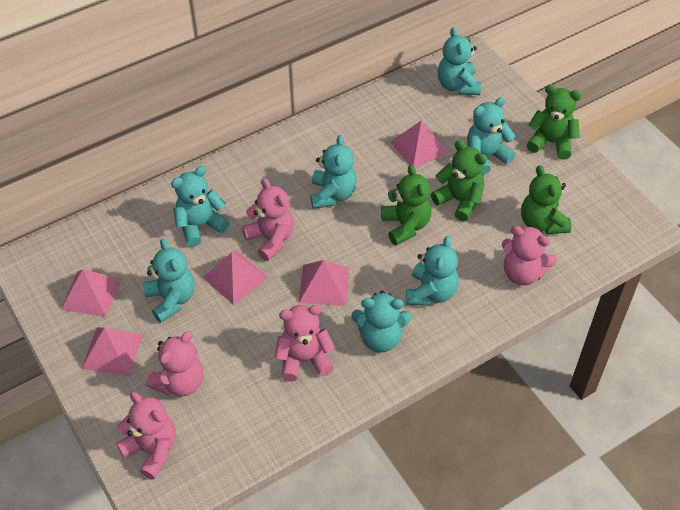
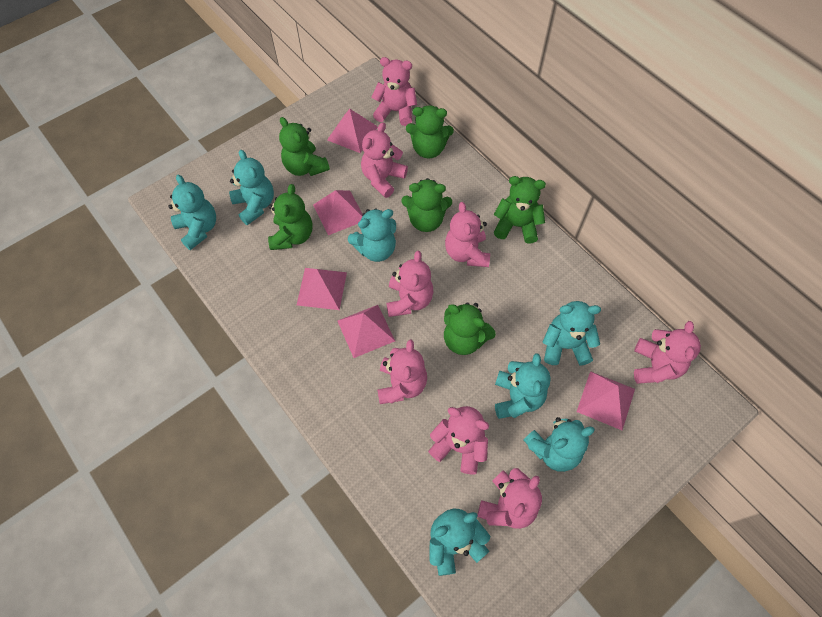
green teddy bear: [381,165,432,245] [431,140,486,221] [521,165,571,234] [527,85,582,160] = 4 -> [268,184,313,250] [279,117,330,176] [401,178,452,232] [406,105,454,159] [444,302,496,355] [494,176,546,244] = 6
pink teddy bear: [116,392,176,479] [146,331,203,396] [242,178,294,261] [275,305,335,381] [502,226,557,285] = 5 -> [361,122,408,198] [371,57,417,126] [377,339,427,404] [386,251,433,317] [428,406,489,474] [445,202,490,267] [478,468,542,529] [634,321,701,384] = 8

